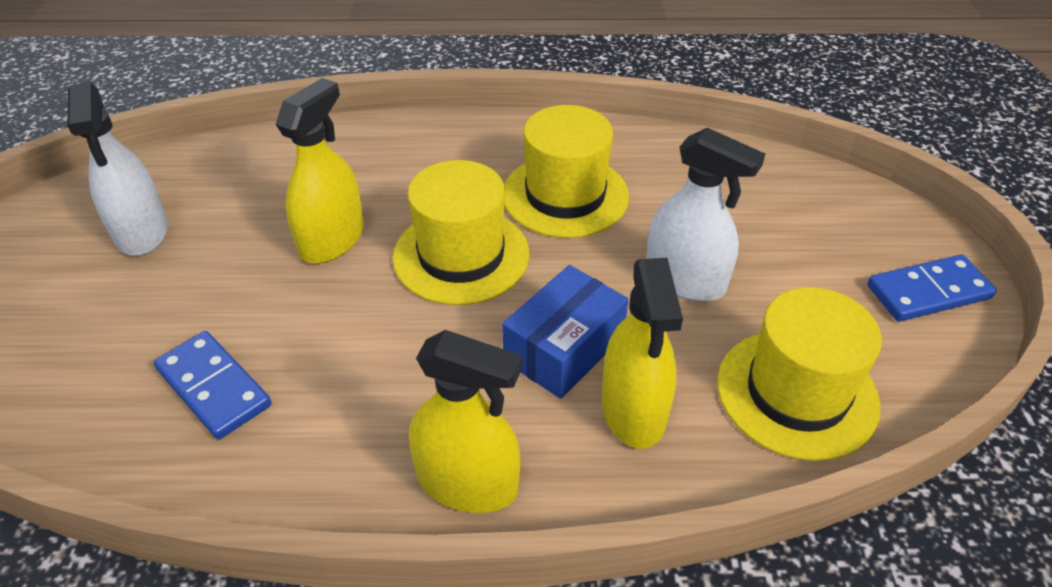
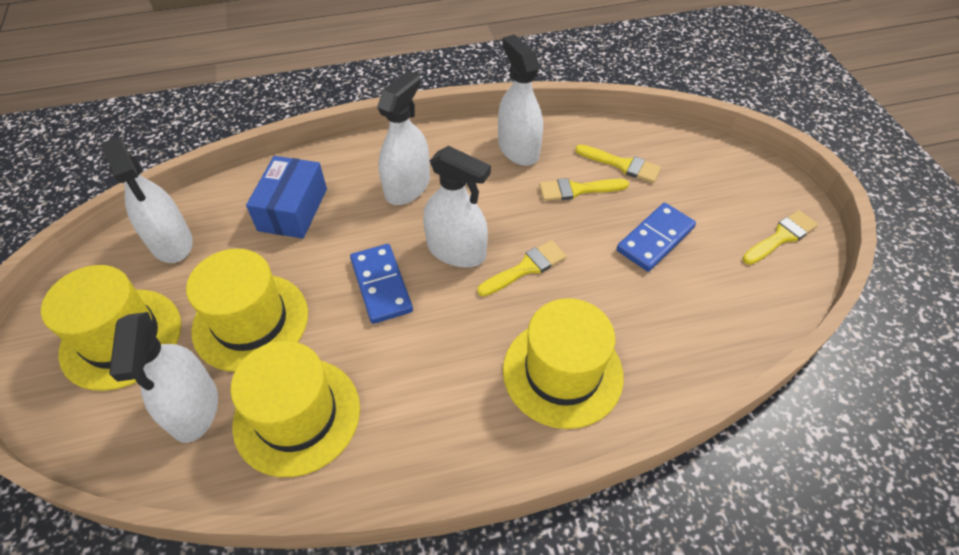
white spray bottle: [67,82,168,256] [646,128,765,301] = 2 -> [101,137,193,263] [109,312,218,443] [377,71,430,205] [423,146,491,267] [498,34,543,166] = 5
yellow brush: none = 0 -> [477,240,566,297] [539,178,629,201] [575,144,661,183] [742,210,818,265] = 4
yellow hat: [393,160,529,305] [504,105,629,238] [717,287,882,461] = 3 -> [41,265,181,391] [186,249,308,372] [230,341,360,477] [503,298,624,429] = 4
yellow spray bottle: [275,78,364,263] [409,330,522,513] [601,258,683,449] = 3 -> none = 0

